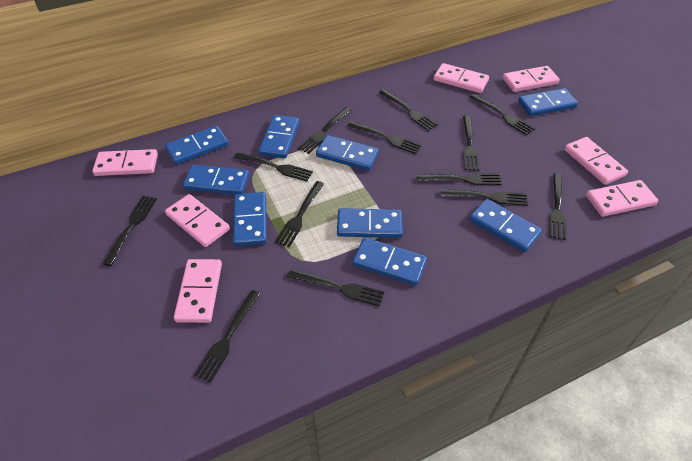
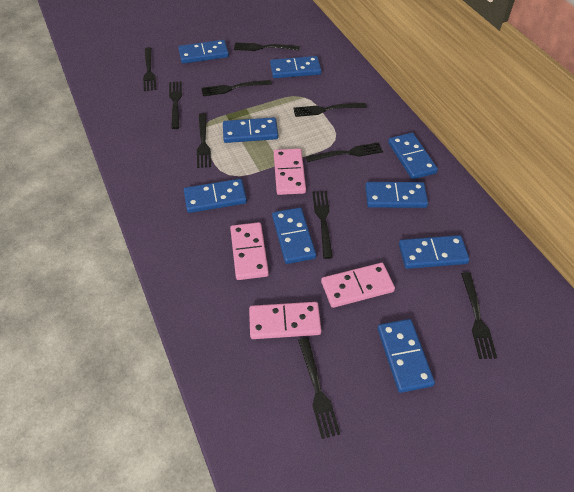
black fork: [103,196,157,266] [194,290,260,383] [234,152,313,182] [275,181,324,247] [287,269,384,307] [298,107,352,154] [348,121,422,154] [379,89,438,131] [417,173,502,185] [440,189,528,206] [463,115,479,171] [470,94,535,135] [549,173,566,240] = 13 -> [143,47,156,91] [169,81,182,129] [197,113,211,168] [201,80,272,96] [234,42,300,51] [293,103,367,117] [298,337,340,439] [306,142,383,162] [312,191,333,259] [461,272,497,359] = 10
pink domino: [92,149,158,176] [165,194,230,247] [174,259,222,323] [434,63,489,93] [503,66,560,92] [564,137,628,185] [586,180,658,217] = 7 -> [230,222,269,280] [249,302,322,339] [274,148,306,195] [321,263,395,308] = 4

